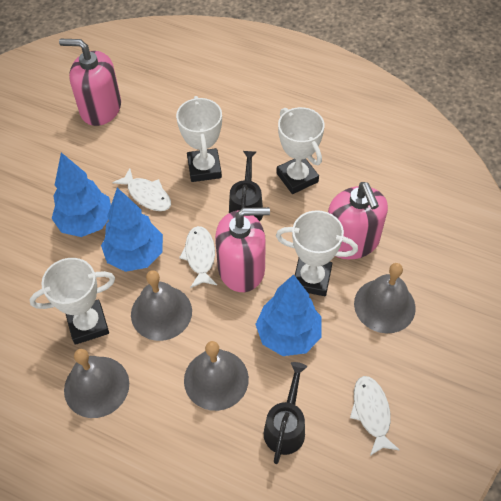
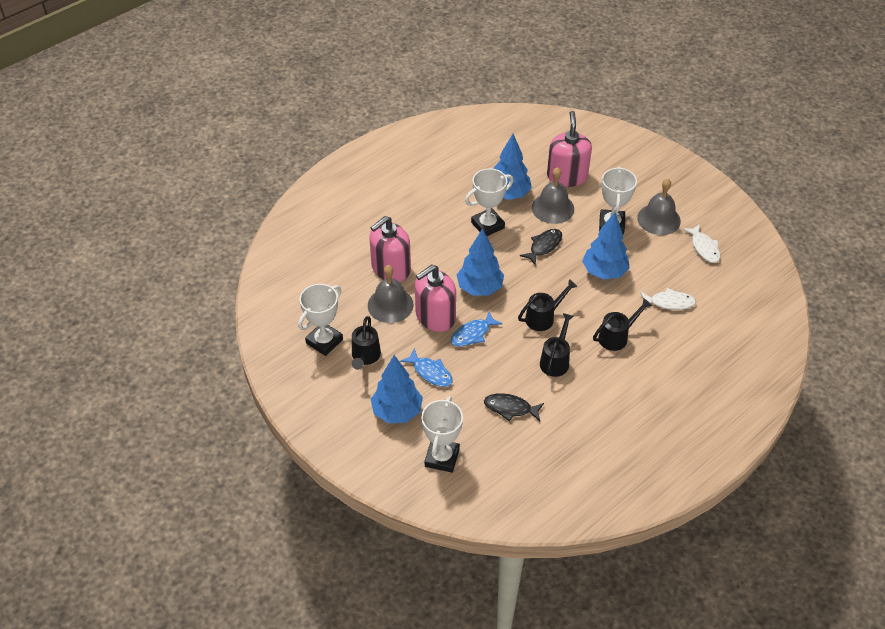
black fish: none = 0 -> [484,393,544,421] [520,229,562,266] = 2
black watering can: [229,151,263,221] [264,362,307,464] = 2 -> [352,316,381,370] [518,279,577,331] [540,313,574,377] [593,298,652,351] = 4
blue fish: none = 0 -> [400,348,453,387] [451,311,503,347] = 2
blue tree: [52,152,111,237] [101,188,163,272] [255,274,322,356] = 3 -> [371,355,423,423] [457,228,504,296] [494,134,532,200] [582,212,629,279] = 4
grey bell: [64,349,129,418] [131,270,192,341] [184,341,249,411] [354,263,416,333] = 4 -> [368,265,414,323] [532,167,574,224] [637,179,681,235] = 3
white fish: [113,168,171,211] [179,226,217,288] [350,376,400,456] = 3 -> [640,288,696,310] [683,224,720,263] = 2

